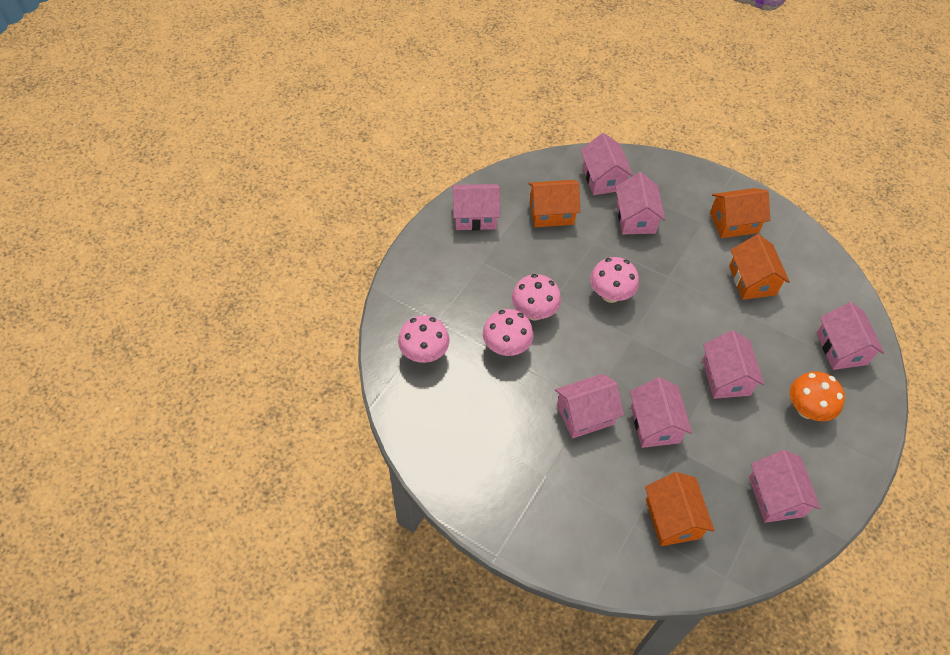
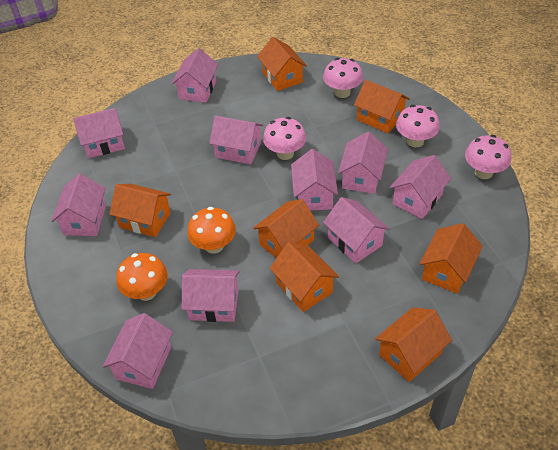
orange house: [528,180,580,227] [645,472,714,546] [710,188,770,238] [729,234,790,300] = 4 -> [109,184,171,237] [253,199,319,258] [257,37,307,91] [270,242,339,312] [354,80,410,133] [375,307,452,382] [419,223,483,294] = 7
orange mushroom: [790,371,845,421] = 1 -> [116,253,168,301] [187,207,236,254] = 2
pink house: [452,184,500,230] [555,374,624,439] [580,133,633,195] [616,172,665,234] [630,377,692,448] [702,330,764,399] [749,450,821,523] [816,302,884,370] = 8 -> [51,174,106,236] [73,108,125,158] [103,313,173,389] [171,48,218,103] [182,269,240,322] [209,116,263,165] [291,149,338,211] [323,197,390,263] [338,132,388,194] [389,155,451,219] = 10

